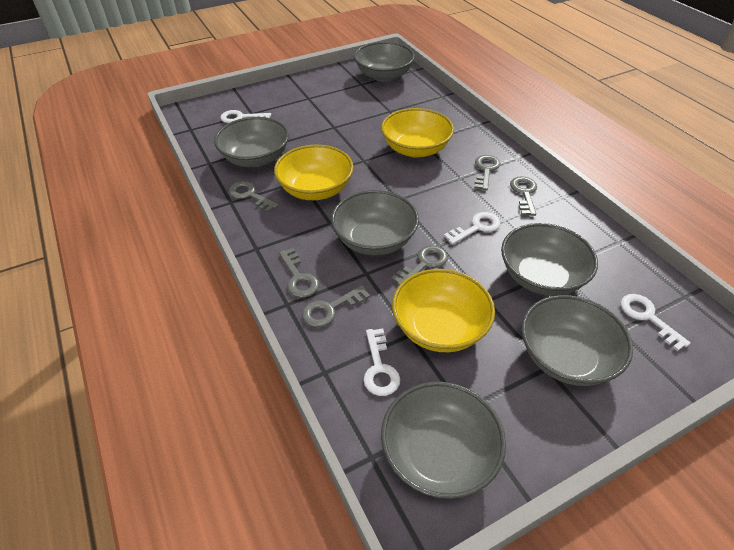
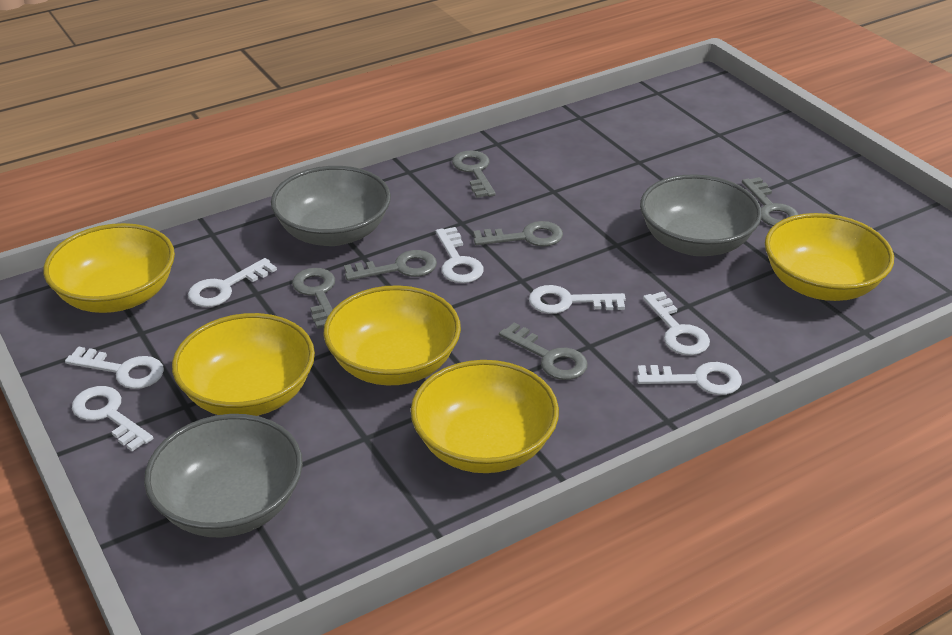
grey bowl: [214,117,289,167] [331,190,419,256] [354,42,415,82] [381,382,506,499] [501,223,598,296] [521,295,633,386] = 6 -> [144,414,303,538] [271,166,391,246] [640,174,762,256] = 3
white key: [221,110,271,123] [364,329,400,396] [444,212,501,245] [620,294,690,351] = 4 -> [65,346,164,389] [72,386,153,451] [188,258,277,307] [436,227,484,283] [529,285,626,314] [637,362,742,395] [643,292,710,355] = 7
yellow bowl: [274,145,354,200] [381,108,454,158] [392,269,495,352] = 3 -> [43,223,175,313] [172,313,315,416] [323,285,461,385] [411,360,559,473] [765,213,894,301] = 5

